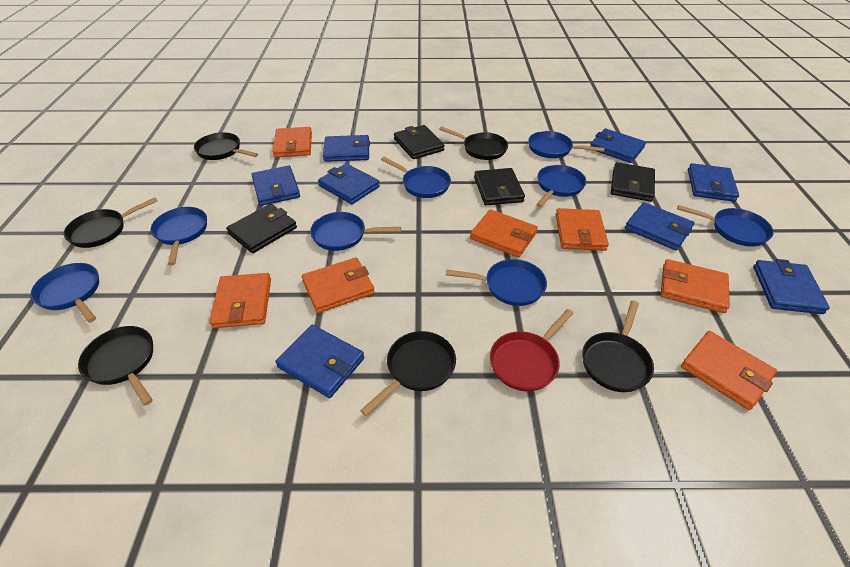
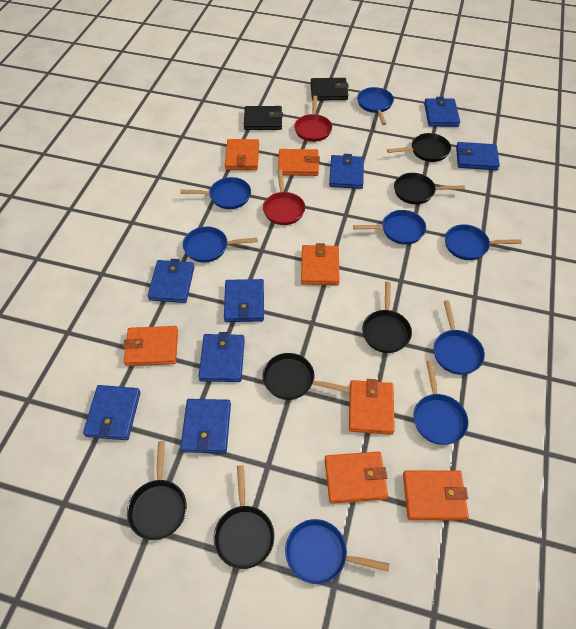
black wallet: [226,204,297,253] [394,125,445,159] [474,168,525,205] [611,162,655,202] = 4 -> [244,106,283,130] [311,78,349,101] = 2
red pan: [490,309,574,391] = 1 -> [263,170,305,225] [294,96,332,142] = 2

